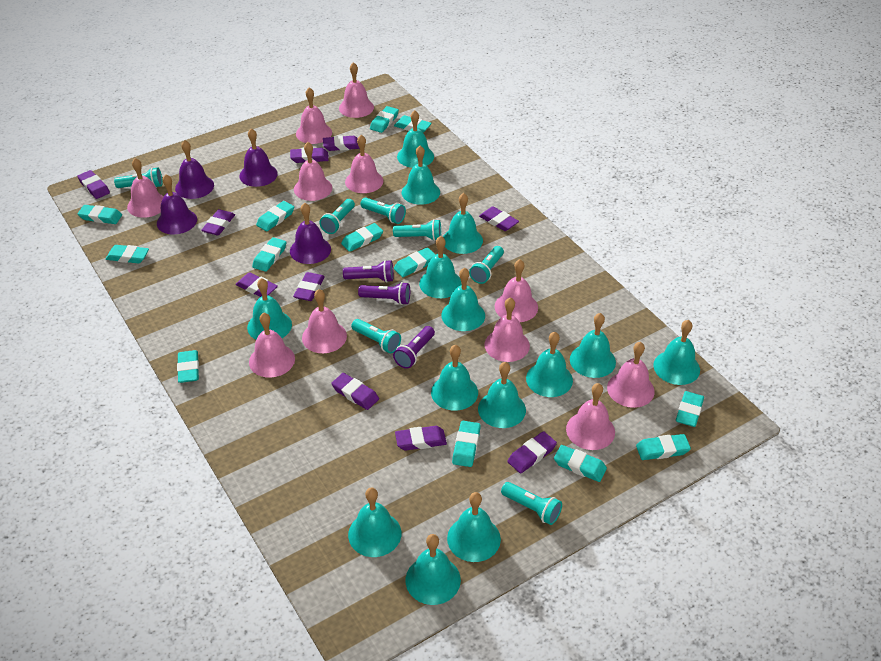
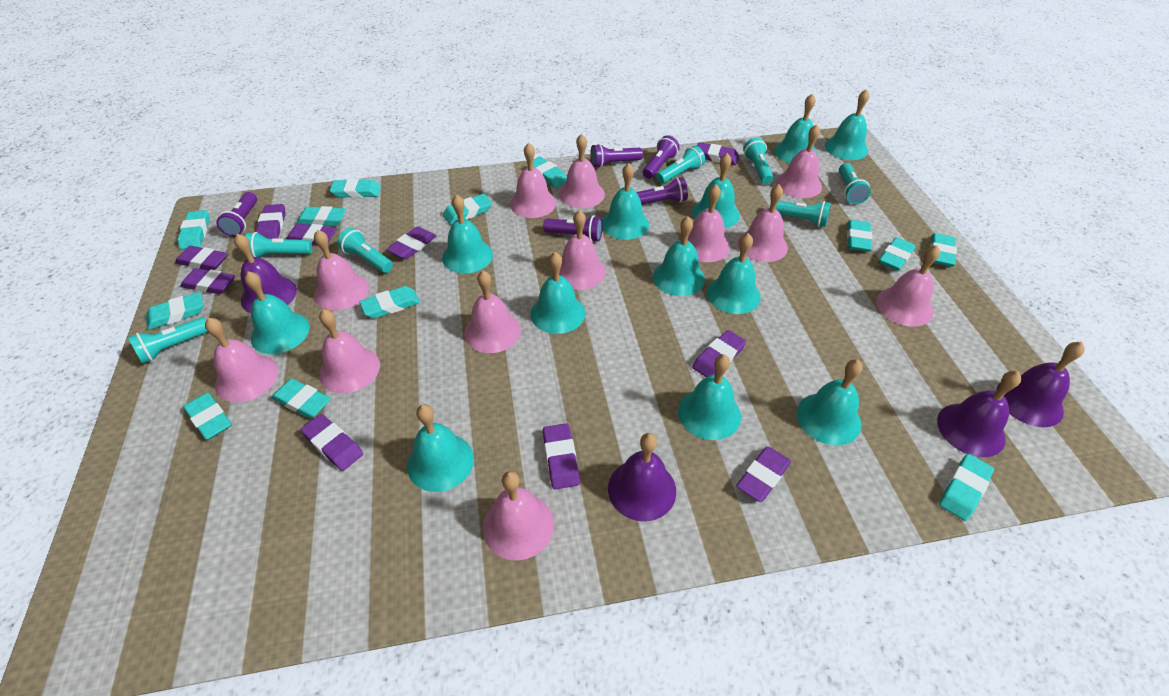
pink bell: [127,158,164,218] [249,313,295,378] [294,142,332,201] [296,87,332,144] [302,289,347,353] [339,62,374,118] [345,135,383,193] [485,297,530,362] [495,259,538,322] [566,383,615,450] [607,342,655,408] = 11 -> [205,318,278,402] [314,230,369,311] [319,309,380,393] [464,271,521,353] [483,471,554,560] [510,143,556,218] [559,134,605,208] [559,210,606,290] [681,185,730,262] [737,184,788,262] [776,124,822,198] [876,245,940,327] = 12
purple flashlight: [343,260,394,282] [358,282,410,305] [393,326,435,369] = 3 -> [216,192,257,237] [543,215,603,242] [590,144,643,168] [636,177,688,204] [643,135,680,179] = 5
turquoise bell: [247,278,292,340] [348,487,401,557] [397,110,434,168] [402,146,440,205] [406,534,461,605] [419,236,462,298] [431,345,478,411] [441,268,485,331] [443,193,483,254] [447,492,501,562] [478,362,526,428] [526,332,573,397] [570,313,616,378] [653,320,700,385] = 14 -> [245,271,310,354] [407,404,474,492] [442,195,493,273] [530,252,585,334] [602,163,649,240] [653,216,705,296] [678,354,741,440] [692,153,740,228] [707,233,761,314] [774,93,818,163] [797,359,862,445] [825,89,869,160] = 12

